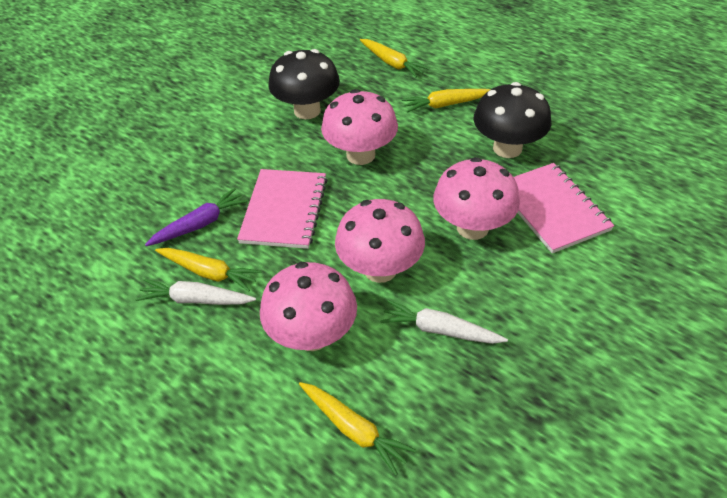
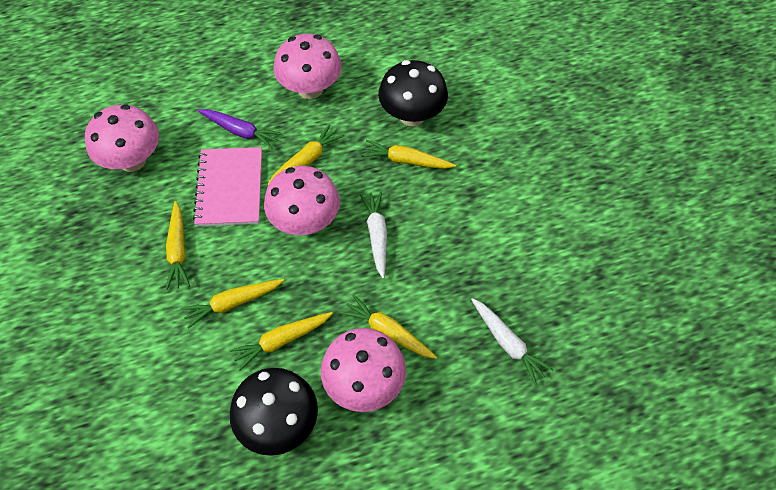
pink notebook: [237,169,328,249] [514,163,615,253] = 2 -> [193,147,262,226] = 1
yellow carrot: [155,248,262,292] [299,382,416,475] [360,39,430,78] [402,89,491,112] = 4 -> [166,201,190,290] [181,279,284,329] [230,312,333,371] [268,124,344,185] [340,295,437,359] [361,140,456,169] = 6

